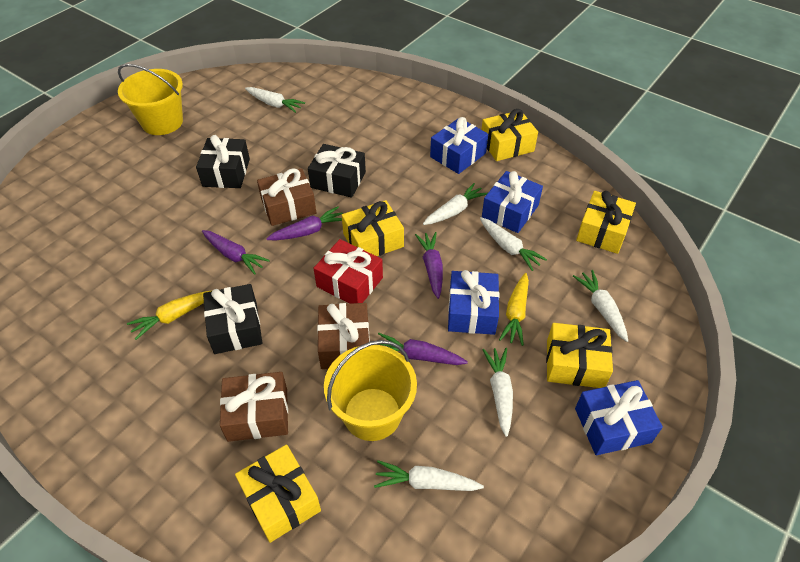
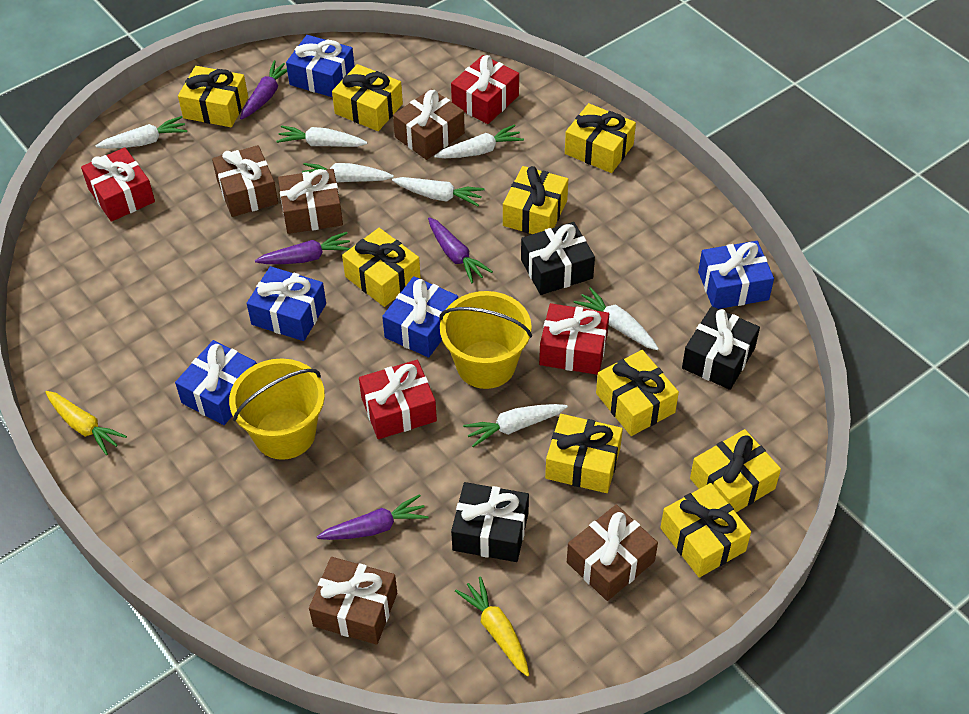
blue gift: [430,117,488,174] [448,270,499,335] [482,171,543,233] [575,380,663,455] = 4 -> [175,340,257,425] [247,266,326,341] [286,35,355,97] [382,276,458,358] [698,241,774,309] = 5
brown gift: [220,372,288,442] [257,168,316,226] [317,303,370,369] = 3 -> [212,145,278,217] [278,169,343,234] [309,557,397,645] [393,89,465,160] [567,505,658,601] = 5
red gift: [314,239,383,304] = 1 -> [81,147,155,222] [359,360,437,439] [451,55,519,124] [539,303,609,375] = 4
white carrot: [245,87,305,113] [374,460,484,491] [423,183,488,225] [480,217,547,271] [482,348,513,437] [573,270,628,342] = 6 -> [95,116,187,149] [276,125,367,147] [302,163,394,183] [392,177,485,206] [434,124,524,158] [463,404,568,447] [573,287,659,350] = 7
yellow gift: [235,445,321,543] [342,200,404,256] [481,109,538,161] [546,323,613,388] [576,191,636,254] = 5 -> [178,66,248,127] [332,64,403,131] [342,228,421,307] [503,166,568,234] [545,414,623,493] [565,103,636,173] [596,350,679,436] [660,483,751,578] [690,429,781,512] = 9

